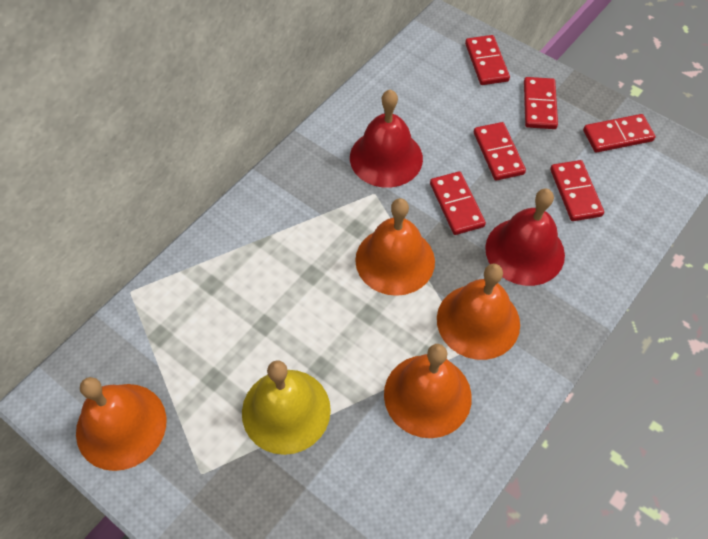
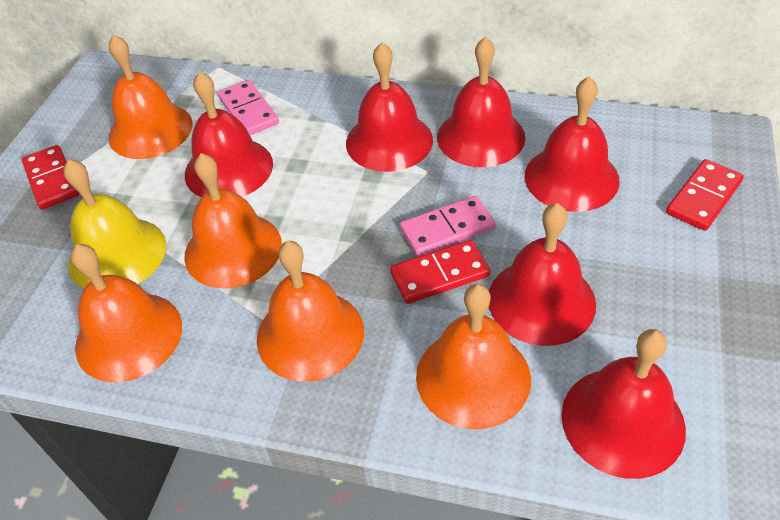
orange bell: [76,377,166,471] [355,198,435,296] [384,344,472,438] [437,264,520,360] = 4 -> [70,244,182,382] [109,34,193,159] [184,153,282,289] [257,241,364,382] [416,284,531,429] = 5
pink domino: none = 0 -> [218,80,279,135] [400,196,495,256] = 2
red bell: [350,89,423,188] [485,188,565,286] = 2 -> [185,71,273,197] [346,42,433,172] [437,36,526,167] [489,203,596,346] [525,76,620,212] [561,329,686,479] = 6
red domino: [430,171,486,235] [465,35,510,85] [474,122,526,181] [524,77,558,129] [550,160,604,221] [583,114,655,153] = 6 -> [22,145,79,210] [390,240,490,304] [666,159,744,231] = 3

